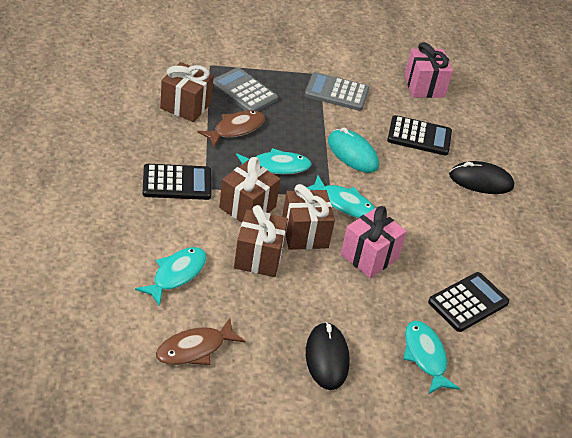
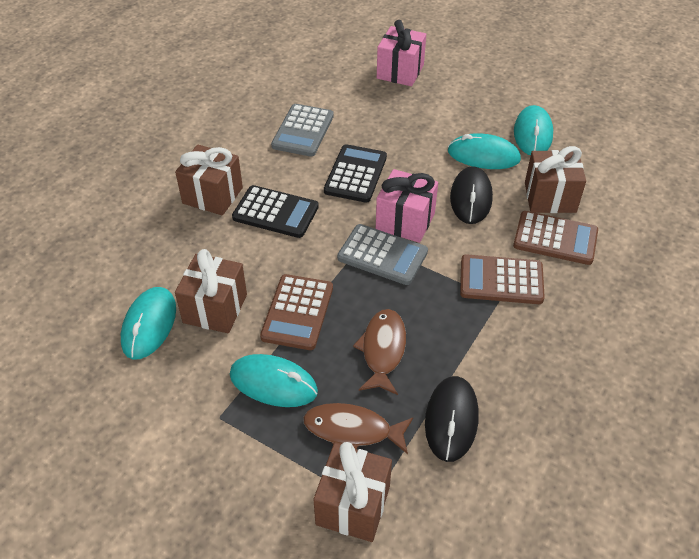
black calculator: [143,164,211,200] [387,115,452,156] [428,272,509,332] = 3 -> [232,185,319,238] [324,144,387,203] = 2
brown calculator: none = 0 -> [260,274,333,350] [460,254,545,304] [513,211,598,265] = 3
turquoise fish: [135,247,207,306] [236,148,312,175] [306,175,375,218] [403,321,460,394] = 4 -> none = 0
turquoise mouse: [328,128,379,173] = 1 -> [121,287,176,360] [230,354,318,407] [448,133,521,169] [514,105,553,155] = 4

